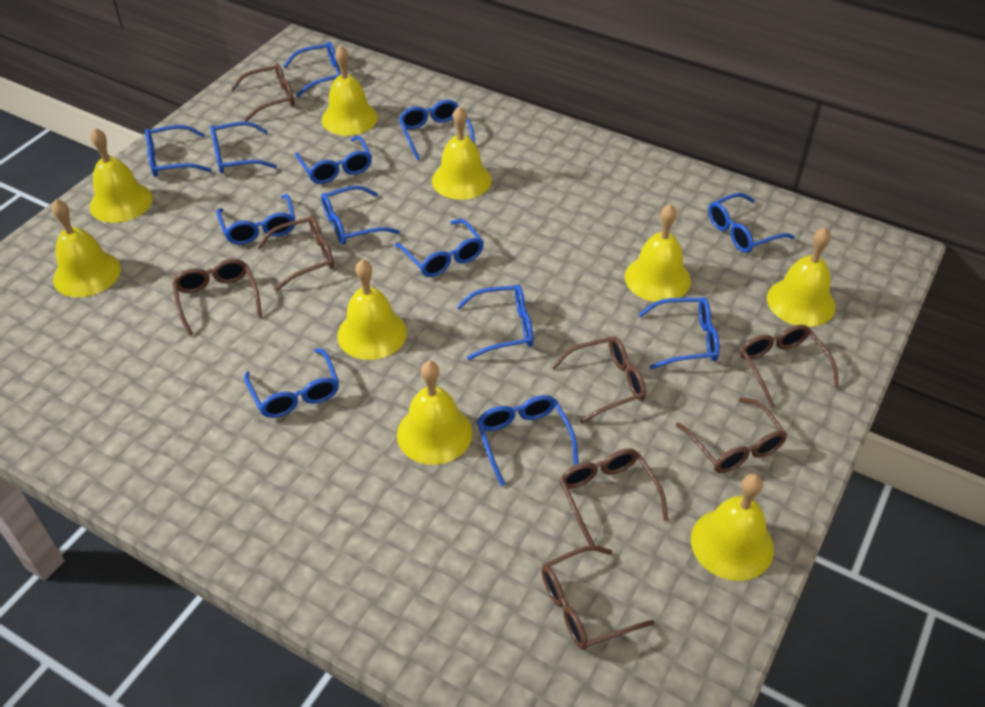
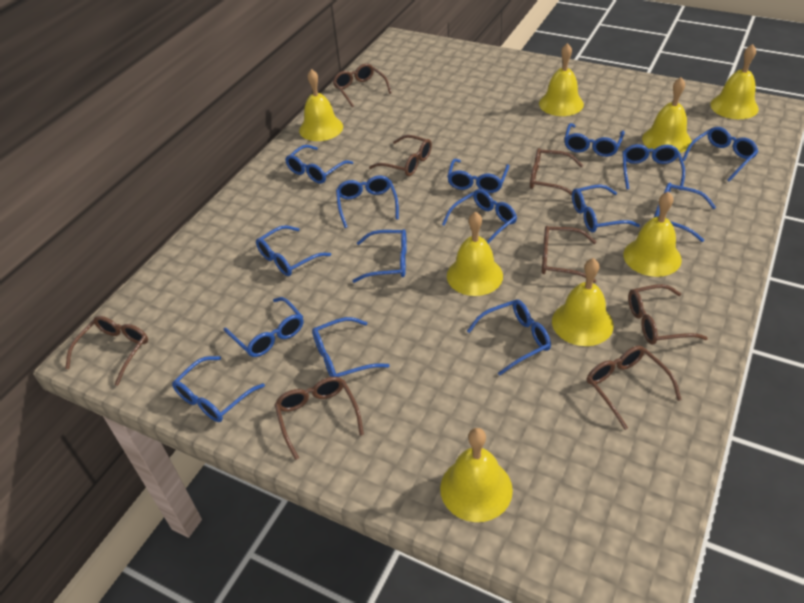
blue glasses: [145,125,212,177] [210,122,277,174] [217,194,296,245] [244,349,339,418] [283,41,341,97] [295,136,372,184] [321,185,400,245] [395,219,484,277] [399,100,475,160] [456,285,533,360] [477,395,579,486] [638,297,720,369] [708,193,795,253] = 13 -> [172,356,265,422] [224,297,304,357] [256,225,331,276] [285,145,353,184] [312,317,390,377] [336,175,399,228] [352,229,407,283] [442,189,517,244] [447,159,509,193] [467,299,551,376] [564,123,625,157] [572,184,640,232] [622,144,685,190] [654,183,716,242] [682,127,759,182] = 15
yellow bell: [51,199,121,297] [90,128,153,223] [322,45,378,136] [337,259,407,360] [397,361,472,465] [432,106,492,200] [625,204,691,302] [691,474,774,581] [767,227,836,327] = 9 -> [299,69,343,141] [440,428,513,522] [447,211,503,296] [539,43,584,116] [552,258,614,346] [623,192,682,277] [642,77,692,153] [710,44,759,119] = 8

